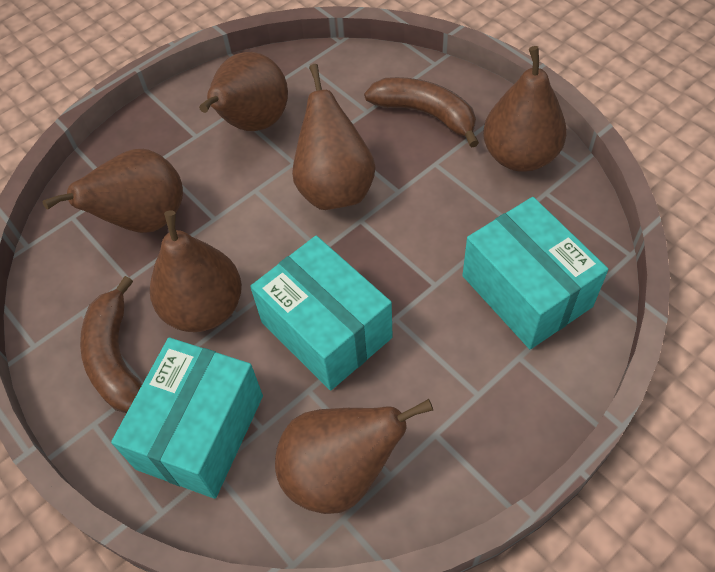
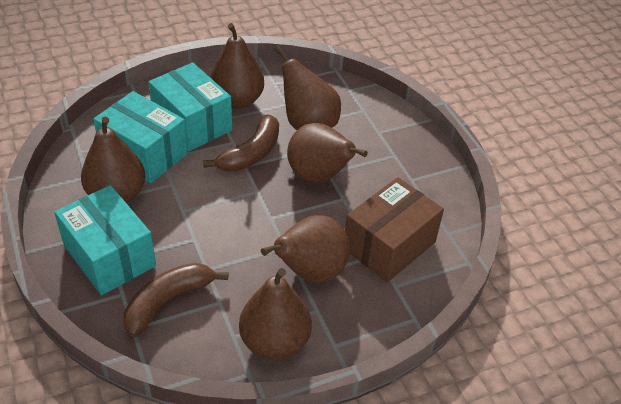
brown box: none = 0 -> [345,177,444,282] = 1

